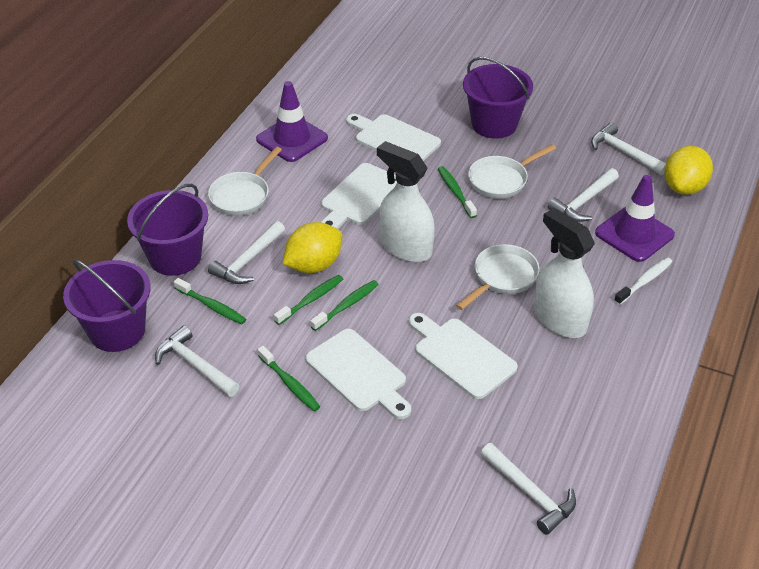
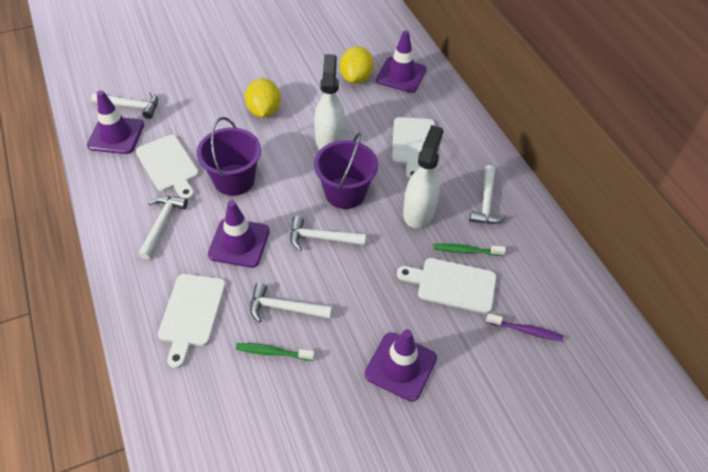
green toothbrush: [174,278,246,324] [257,346,320,411] [274,275,343,325] [310,280,379,331] [438,166,477,218] = 5 -> [236,343,315,361] [433,243,506,256] = 2
purple bucket: [63,259,151,352] [127,184,208,276] [463,57,533,138] = 3 -> [197,117,261,196] [314,133,378,209] = 2
purple toothbrush: none = 0 -> [486,314,563,341] = 1
purple traffic cone: [256,81,328,162] [595,175,675,262] = 2 -> [87,90,144,154] [208,200,270,268] [365,329,437,402] [376,31,426,93] = 4
white pan: [208,147,282,216] [456,244,539,310] [468,144,556,199] = 3 -> none = 0
white toothbrush: [614,257,672,305] = 1 -> none = 0

